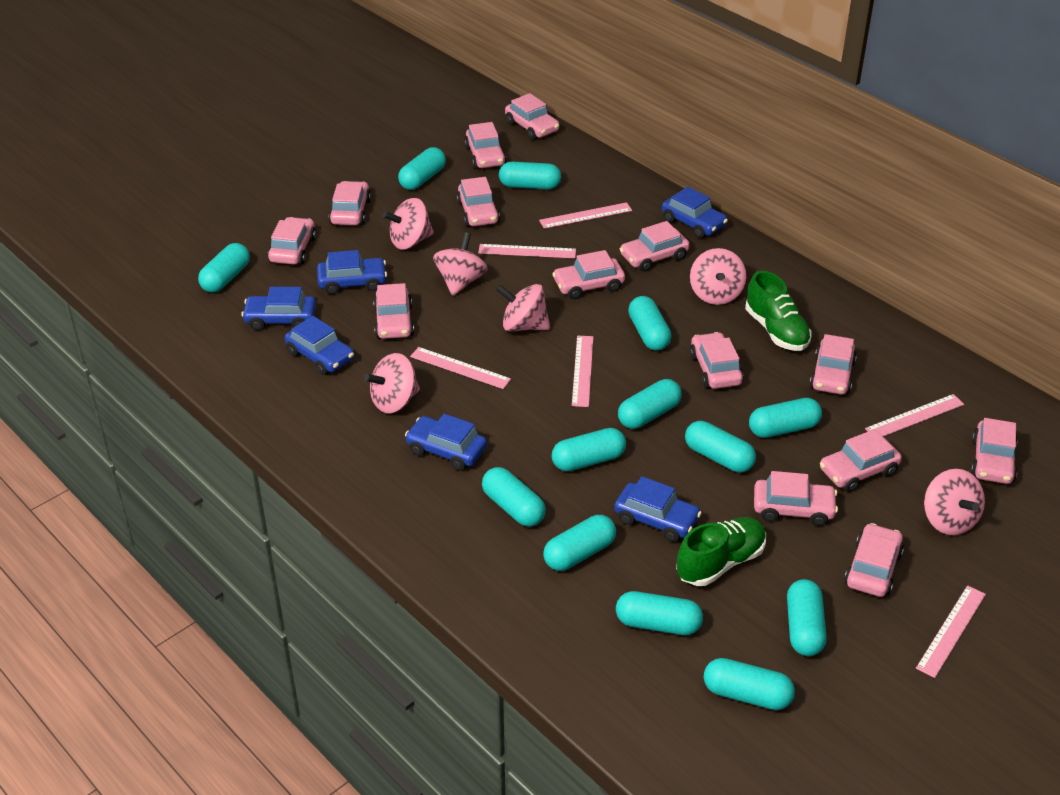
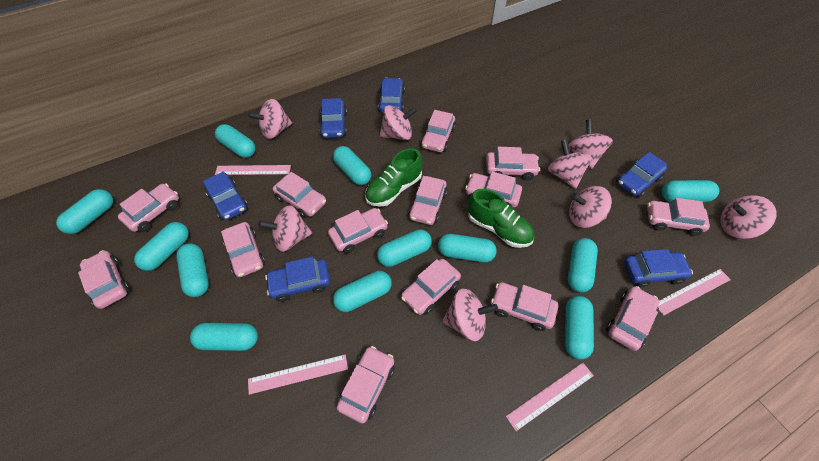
pink ruler: [410,347,511,389] [478,244,576,258] [539,202,632,229] [572,336,593,407] [865,394,964,436] [916,585,986,678] = 6 -> [215,165,291,175] [248,355,348,395] [506,363,594,431] [658,269,731,316] = 4
pink spinning top: [364,353,420,413] [383,198,434,250] [433,232,488,296] [496,284,550,332] [690,248,746,305] [924,469,985,535] = 6 -> [248,99,292,139] [258,205,312,252] [380,105,417,140] [442,289,498,341] [548,139,592,189] [568,119,613,169] [569,186,612,228] [720,195,776,239] = 8
turquoise capsule: [198,243,250,293] [398,147,446,190] [482,467,546,527] [499,161,561,189] [543,515,616,571] [552,428,626,471] [616,591,703,635] [618,379,682,429] [628,296,671,351] [685,421,756,472] [704,658,795,710] [749,398,822,438] [787,579,827,656] = 13 -> [56,189,113,234] [134,222,189,271] [176,243,209,297] [190,323,258,351] [215,124,256,158] [333,146,371,185] [333,271,392,312] [377,229,432,267] [438,234,497,262] [565,296,594,360] [568,238,598,293] [661,180,719,202] = 12

